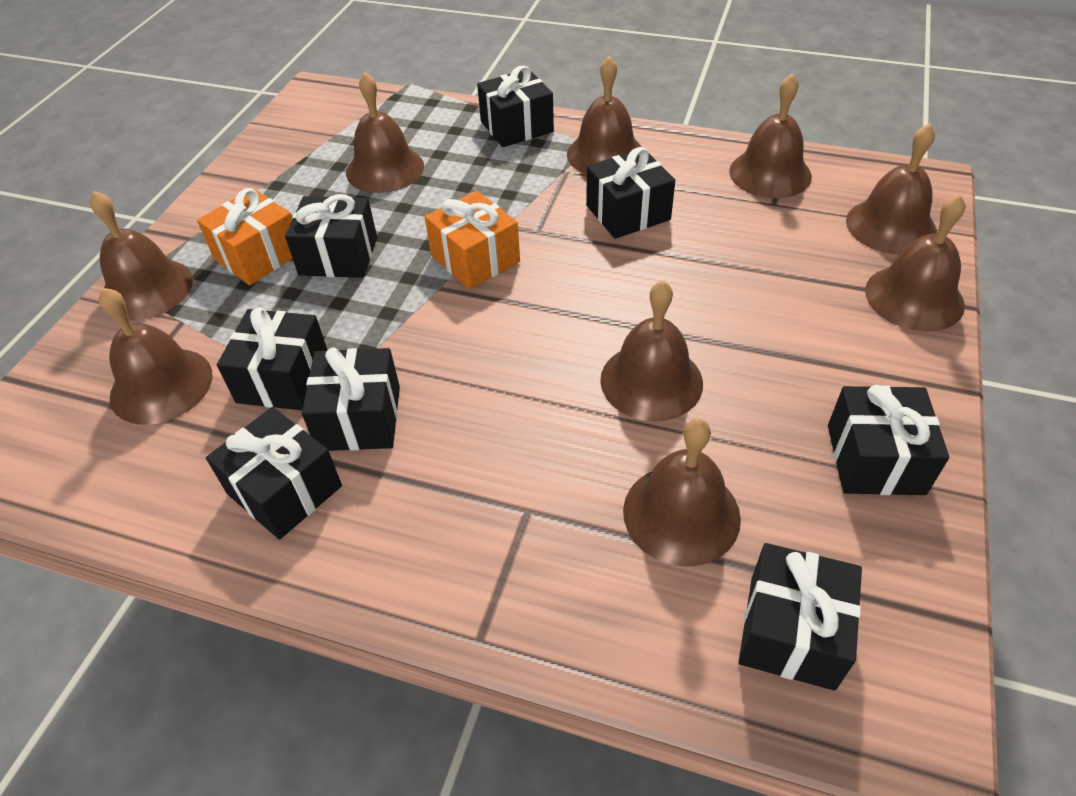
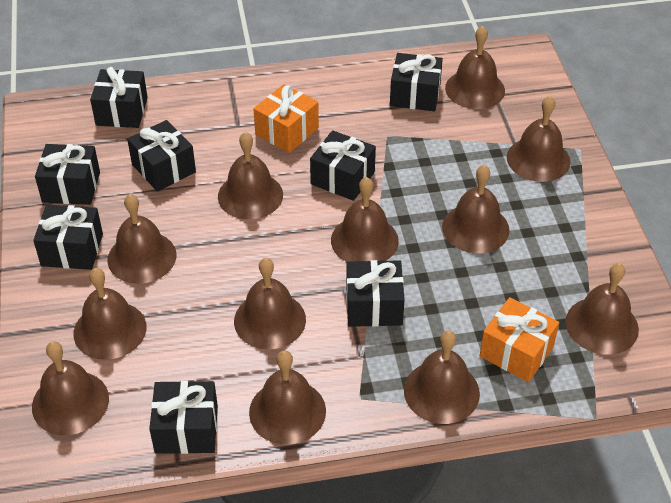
brown bell: [90,191,193,321] [99,288,212,425] [346,72,424,193] [567,56,642,174] [600,281,703,421] [623,419,741,566] [729,74,812,198] [846,123,937,254] [865,194,965,331] = 9 -> [32,341,109,435] [73,268,147,360] [108,194,176,284] [218,132,283,219] [234,258,306,349] [249,350,326,445] [331,177,399,262] [404,330,480,424] [442,165,509,253] [445,26,505,109] [507,96,571,182] [566,263,639,355] = 12

